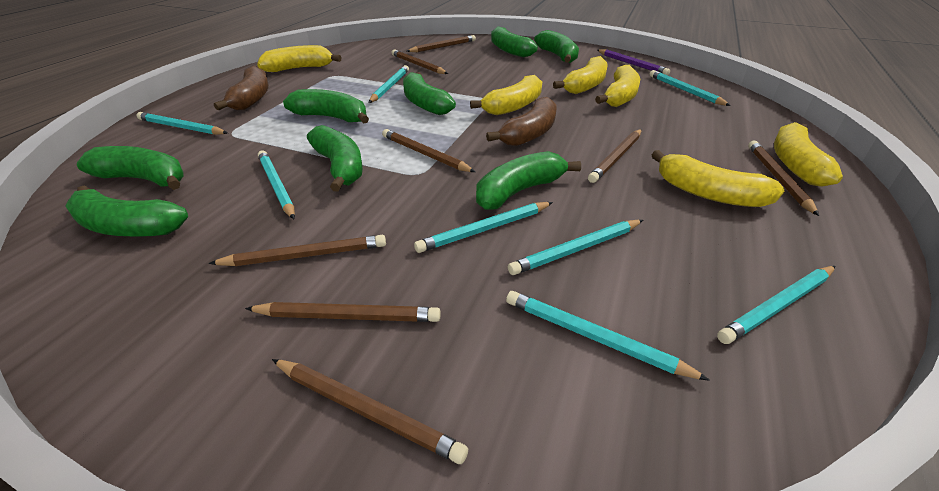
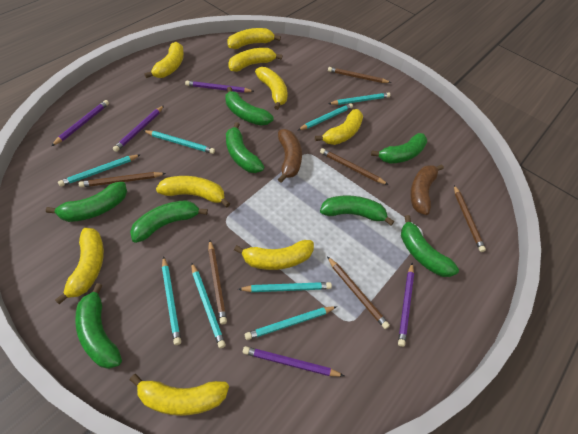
brown pencil: [208,235,386,266] [245,302,441,322] [272,359,468,464] [382,129,475,172] [391,50,448,74] [407,35,476,52] [588,129,642,183] [748,141,819,216] = 8 -> [79,172,166,187] [208,240,227,324] [320,148,388,185] [327,256,390,329] [328,67,391,83] [454,185,486,252] = 6
purple pencil: [598,49,670,75] = 1 -> [51,100,109,146] [113,106,164,152] [185,81,254,93] [243,346,344,376] [398,263,414,347] = 5
yellow banana: [257,45,341,72] [470,75,542,115] [553,56,608,94] [595,65,640,107] [652,150,784,207] [774,122,843,187] = 6 -> [55,228,104,304] [130,374,229,416] [144,42,184,78] [156,176,230,207] [227,28,281,49] [228,48,282,72] [234,240,314,270] [255,67,287,110] [315,109,363,145] = 9

